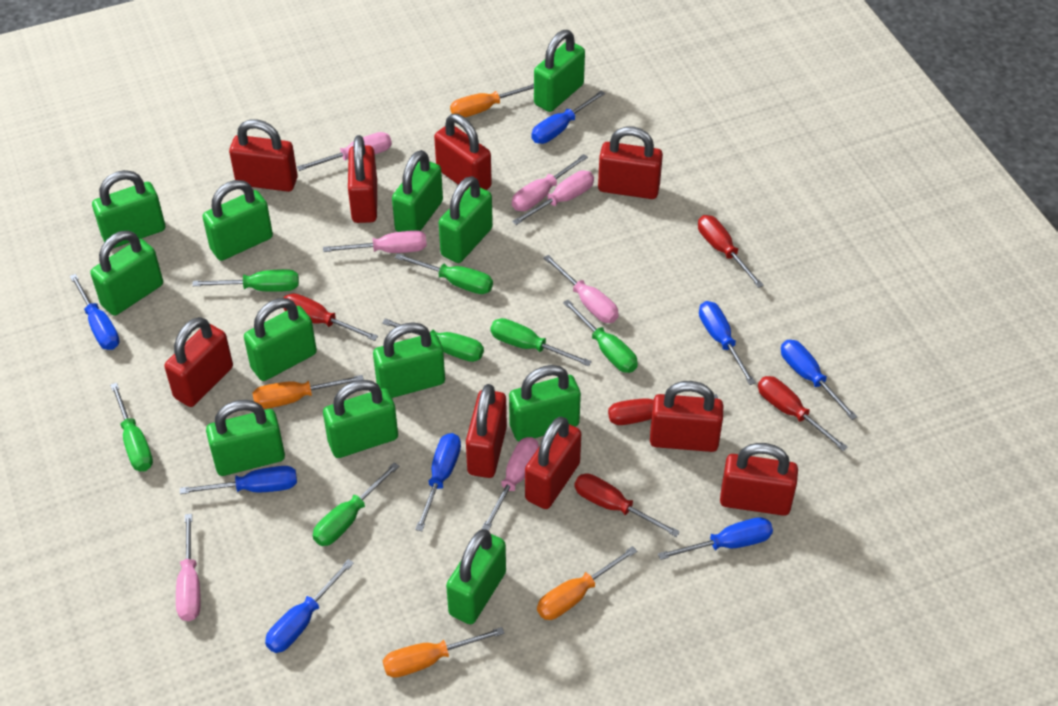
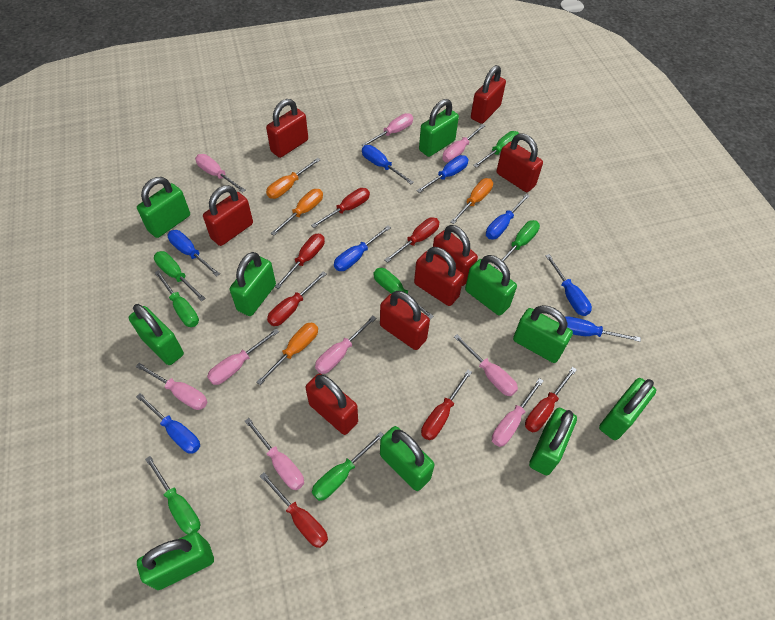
green padlock: [90,231,163,316] [92,170,165,248] [202,180,273,261] [206,400,285,476] [244,298,317,381] [323,380,398,458] [373,322,445,398] [392,150,443,232] [439,176,493,263] [446,529,506,624] [509,365,581,442] [534,30,585,112] = 12 -> [129,304,184,365] [137,177,190,238] [137,532,214,590] [230,252,276,316] [380,426,435,491] [419,99,459,157] [465,255,517,315] [513,305,573,363] [529,408,577,475] [599,378,656,440] = 10
pink screwdriver: [176,514,201,621] [297,132,392,171] [323,230,427,253] [482,437,539,531] [512,154,588,211] [512,170,594,225] [544,255,619,323] = 7 -> [135,363,207,410] [195,154,245,193] [207,329,279,385] [245,418,304,490] [315,316,376,374] [362,113,413,146] [442,124,485,162] [454,334,518,396] [492,378,543,447] = 9
red padlock: [164,317,233,407] [229,119,298,192] [348,135,377,223] [434,114,492,190] [466,384,507,478] [525,416,581,509] [598,127,663,199] [650,381,723,452] [720,443,798,516] = 9 -> [203,185,253,246] [266,99,308,158] [305,374,358,435] [380,291,430,350] [414,247,464,306] [433,225,478,286] [471,65,506,124] [496,134,543,192] = 8
red screwdriver: [284,293,378,341] [574,473,680,537] [608,394,718,425] [698,215,764,288] [758,376,848,451] = 5 -> [260,472,328,548] [267,271,326,326] [275,234,325,289] [311,188,370,228] [385,217,439,263] [421,370,472,440] [525,367,577,432] = 7

